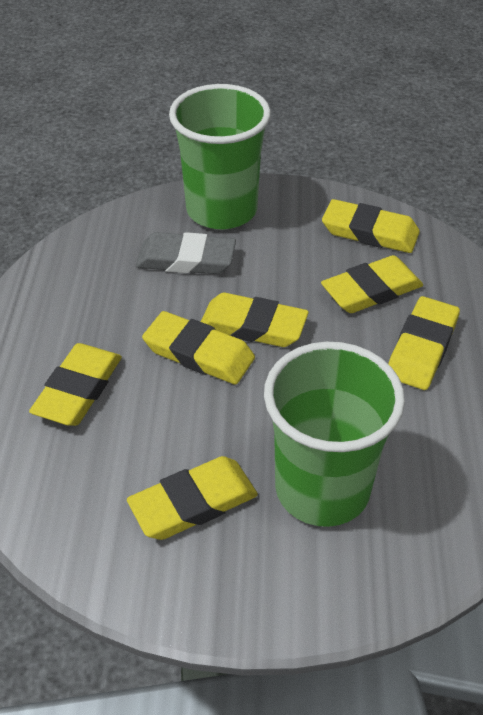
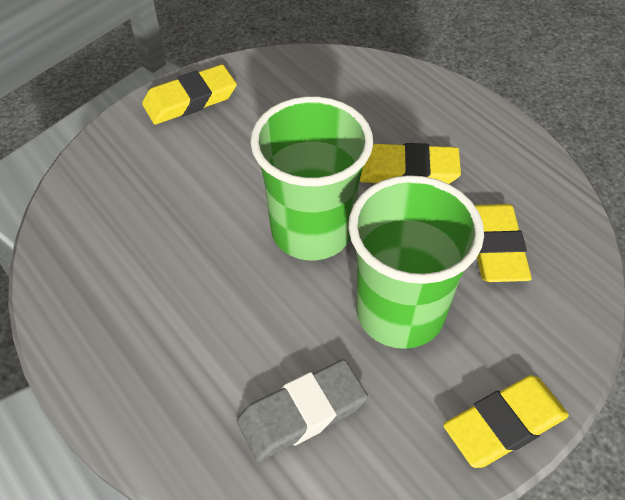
yellow eraser: [29,343,122,426] [127,456,258,540] [142,311,255,385] [201,293,309,347] [321,255,423,313] [322,199,420,253] [388,296,460,390] = 7 -> [142,64,237,125] [360,143,461,184] [443,375,569,468] [474,204,532,282] = 4

